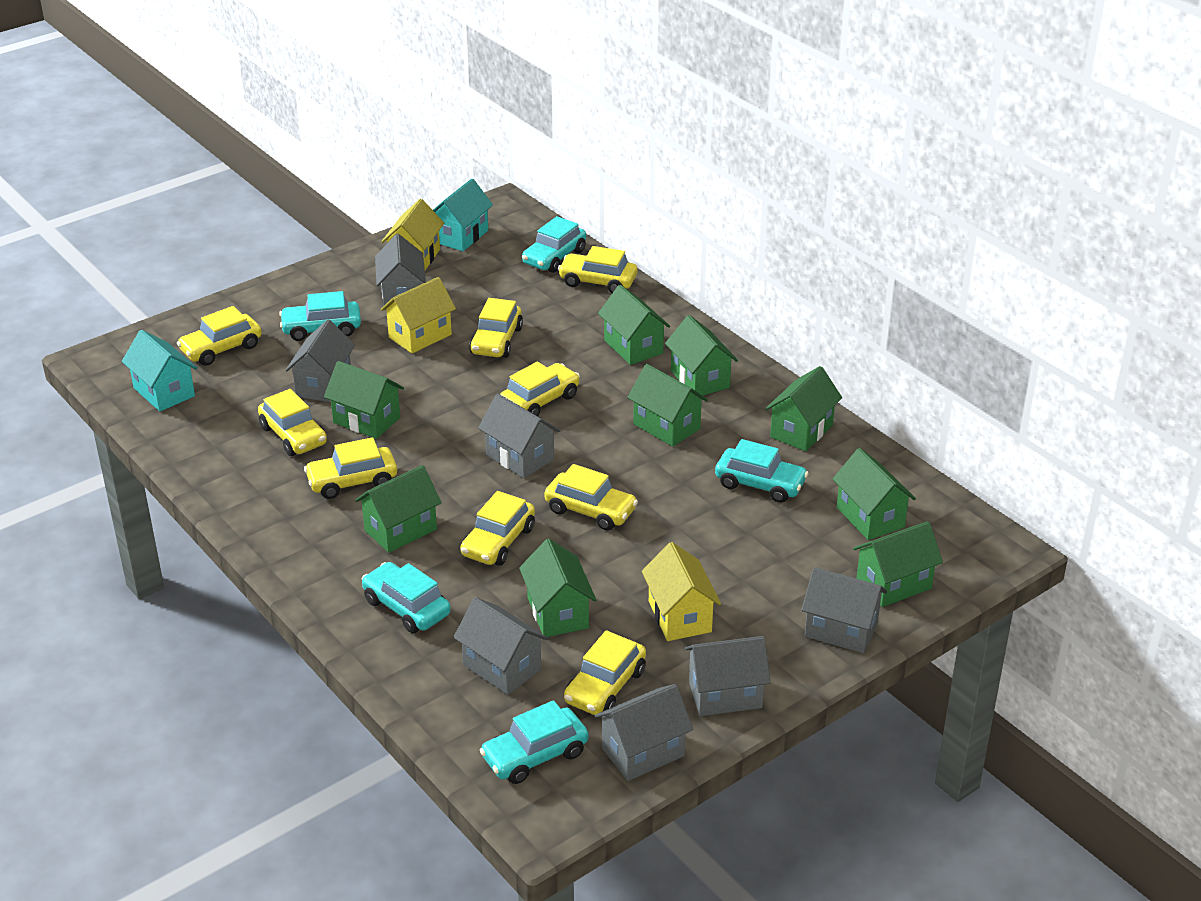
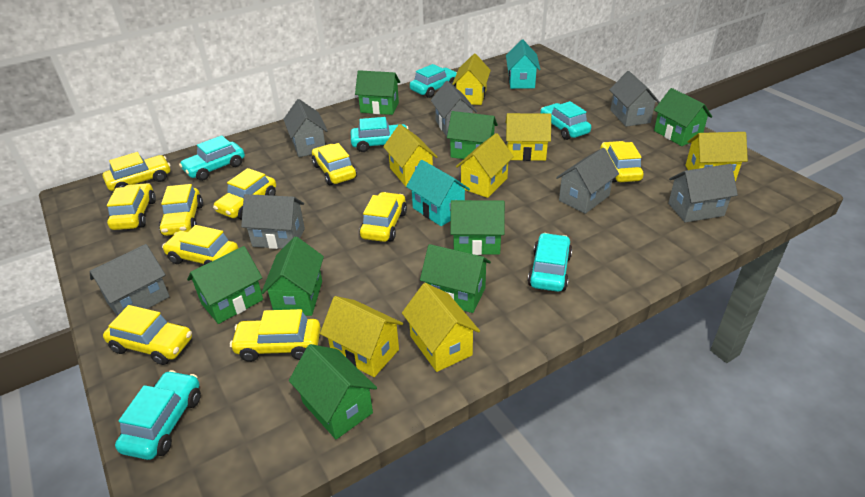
green house: [324,361,404,439] [355,465,441,553] [519,539,596,637] [598,285,670,365] [627,364,708,447] [665,315,738,396] [765,366,842,451] [832,448,916,540] [853,521,943,607] = 9 -> [187,246,263,324] [261,237,324,316] [289,344,377,440] [355,70,400,115] [420,244,491,313] [447,111,498,159] [450,200,505,255] [654,88,712,146] = 8
turquoise car: [279,291,361,341] [361,562,451,633] [480,700,589,784] [522,216,586,273] [715,439,809,503] = 5 -> [115,370,201,460] [179,135,245,181] [351,117,408,152] [410,64,457,98] [528,233,572,292] [540,101,591,140] = 6
yellow car: [177,306,262,366] [258,389,327,456] [304,437,397,499] [460,491,535,566] [469,298,523,358] [500,362,580,416] [544,464,638,531] [558,246,637,293] [564,630,646,715] = 9 -> [103,152,171,191] [103,305,192,365] [107,183,156,230] [159,184,203,236] [162,225,238,265] [213,168,276,219] [230,309,321,362] [312,143,357,185] [359,192,407,242] [600,141,644,182] = 10
yellow house: [381,199,444,270] [381,277,456,353] [642,542,721,641] = 3 -> [320,296,403,377] [383,124,437,186] [402,283,480,372] [452,53,491,105] [456,133,514,198] [505,113,551,161] [686,132,748,181] = 7

